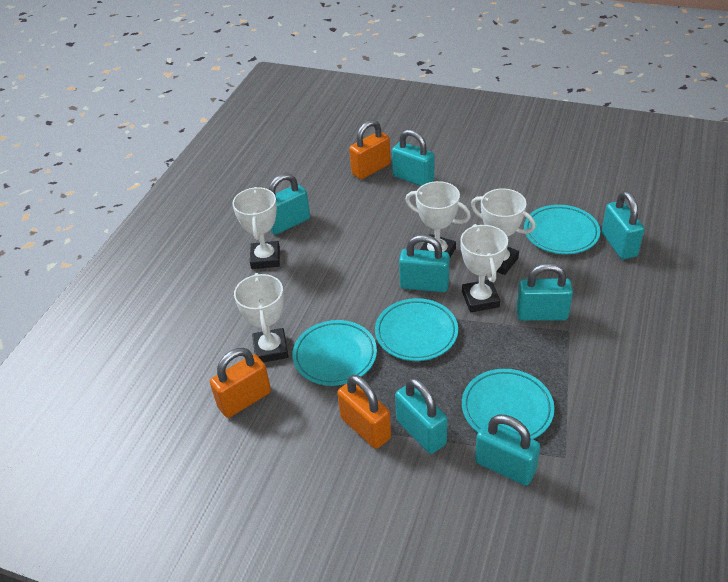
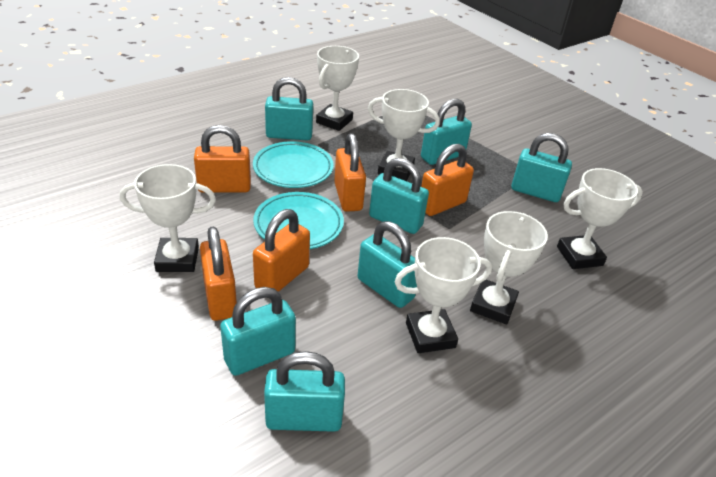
orange padlock: [210,348,271,418] [337,375,391,449] [349,120,391,179] = 3 -> [194,125,251,193] [200,226,237,321] [253,209,310,292] [334,133,366,212] [421,144,474,216] = 5
turquoise plate: [292,320,377,386] [375,298,458,361] [462,369,555,439] [524,205,600,254] = 4 -> [253,141,334,188] [253,192,344,249] = 2
white trophy: [232,187,280,269] [234,273,288,363] [405,181,471,257] [460,224,508,312] [471,188,536,275] = 5 -> [120,164,216,272] [316,46,359,131] [368,89,440,181] [394,237,492,353] [470,211,548,324] [557,168,643,269] = 6

